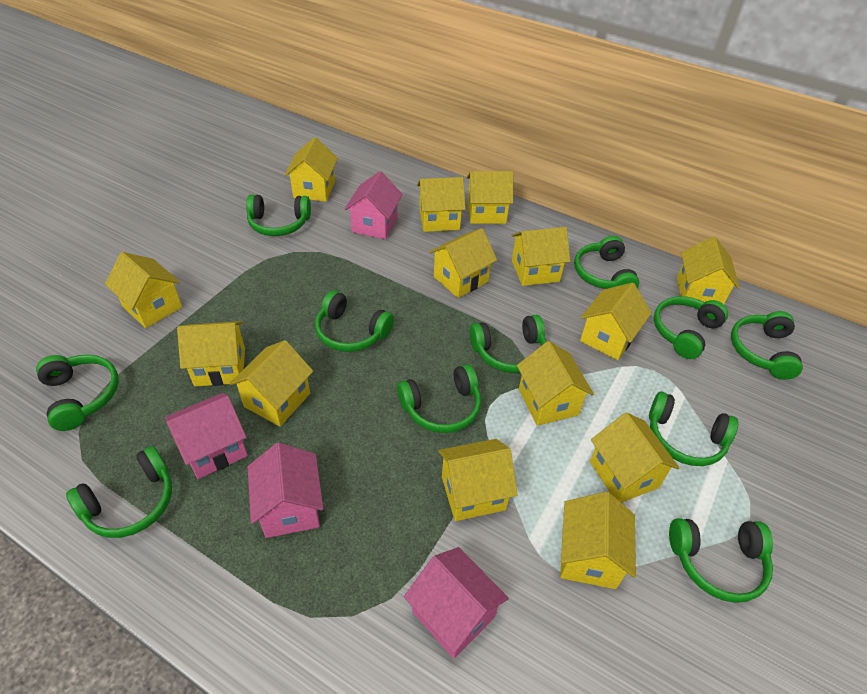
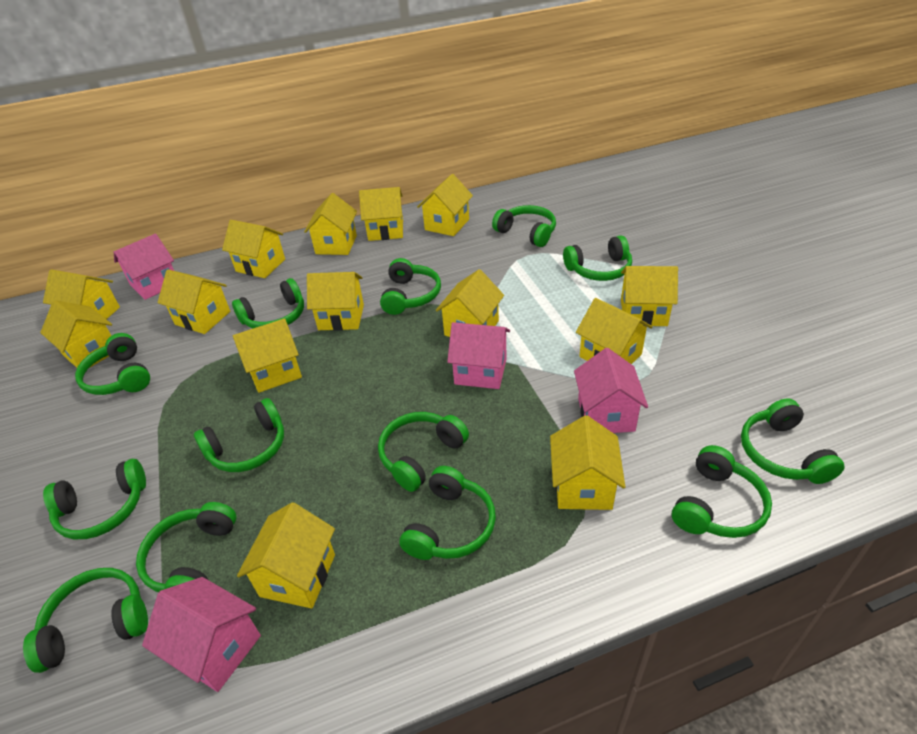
green headphones: [36,355,119,431] [66,446,172,538] [246,194,311,236] [315,290,394,352] [397,364,481,433] [469,315,546,373] [574,236,639,289] [649,392,738,466] [654,296,728,359] [669,518,773,603] [731,311,803,380] = 11 -> [23,568,148,673] [43,459,146,539] [75,333,150,395] [136,502,236,592] [194,398,284,472] [232,278,304,328] [378,412,469,492] [380,258,441,315] [399,466,496,560] [492,205,556,247] [563,235,632,281] [672,445,772,538] [741,398,845,484] = 13

